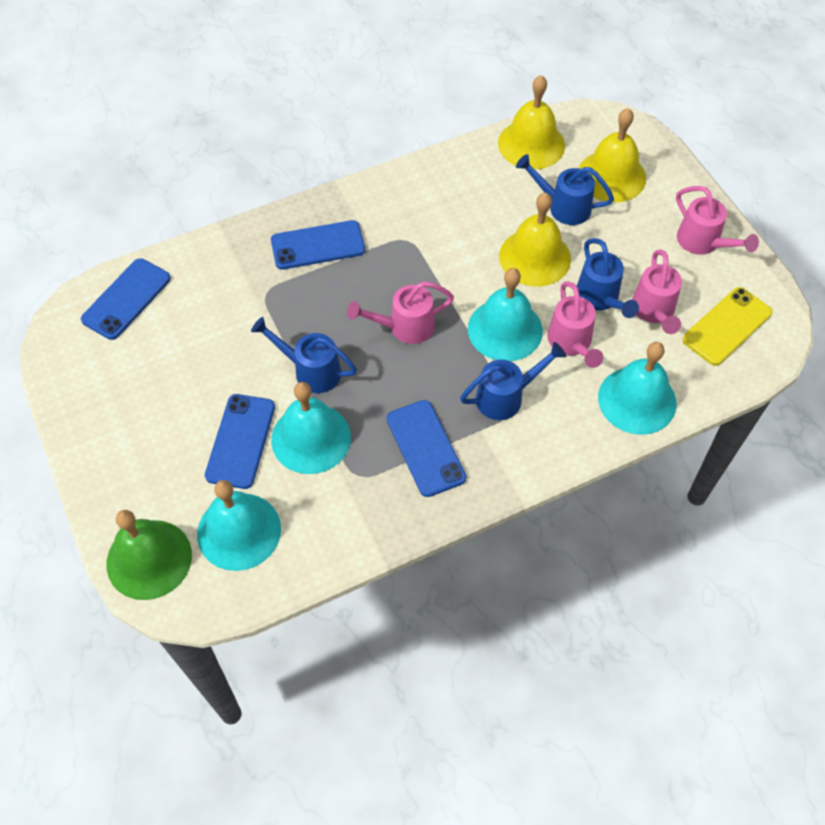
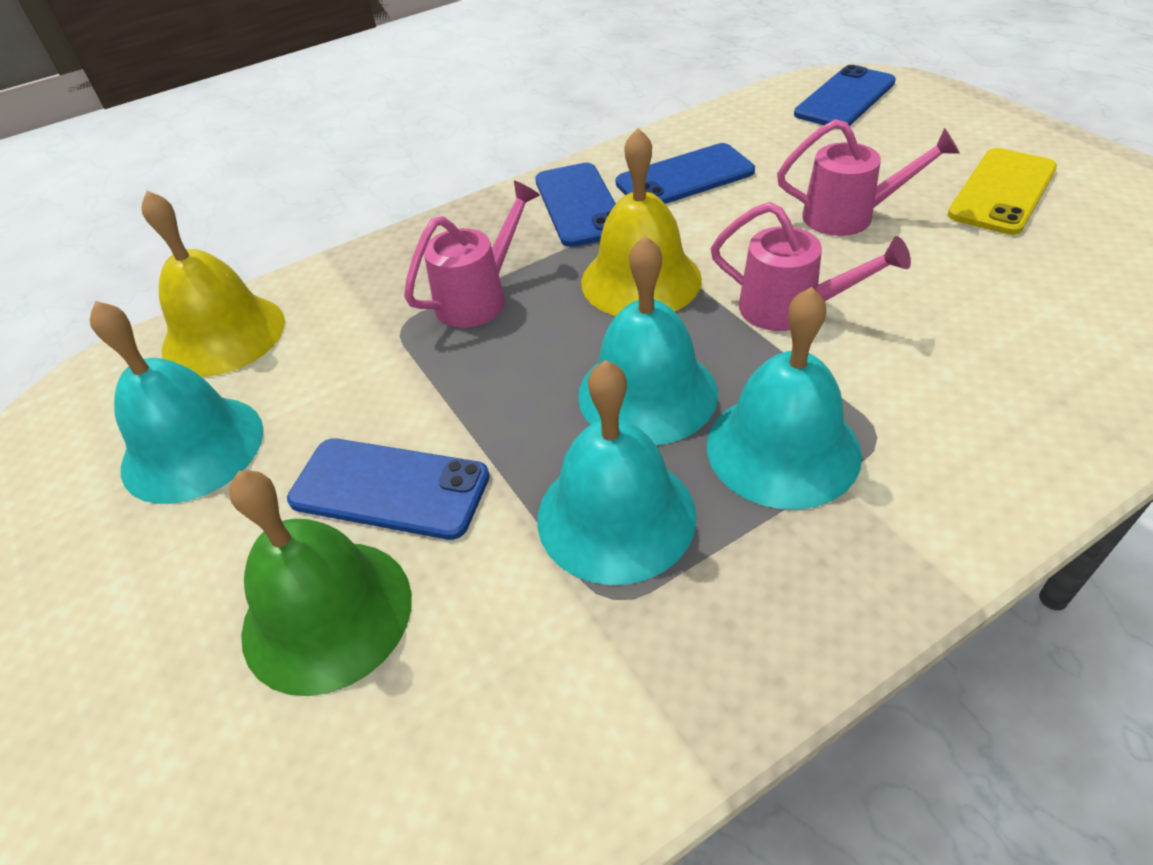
blue watering can: [251,317,357,393] [460,342,566,420] [516,154,614,225] [577,238,639,318] = 4 -> none = 0
pink watering can: [347,281,454,344] [547,281,603,368] [632,250,682,334] [676,186,759,255] = 4 -> [404,180,540,328] [710,202,911,331] [777,119,960,236] = 3
yellow bell: [498,75,565,169] [499,193,571,287] [579,108,646,203] = 3 -> [141,191,285,377] [581,128,702,316] = 2

